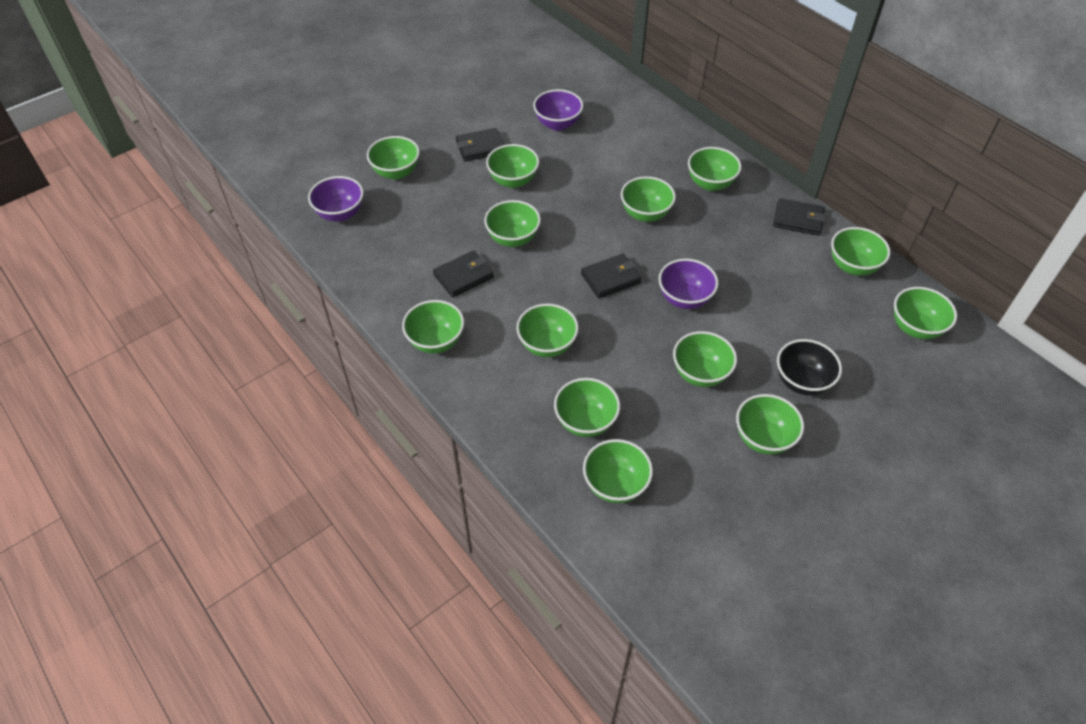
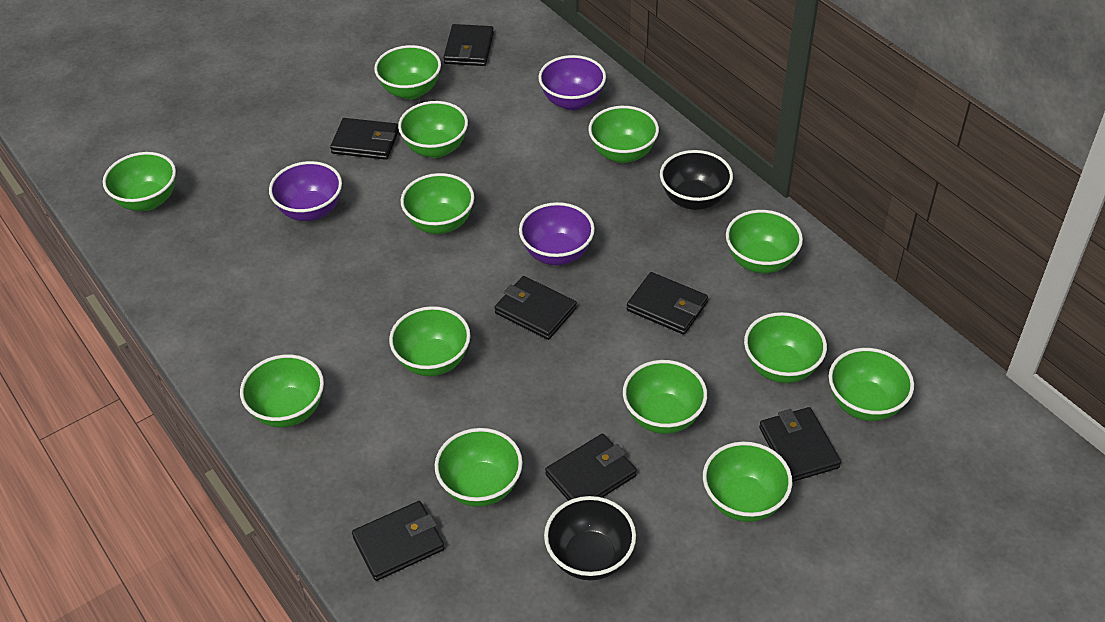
black bowl: [777,339,842,395] = 1 -> [544,496,636,580] [660,150,733,210] = 2
black wallet: [433,250,494,297] [456,128,504,161] [581,254,642,298] [773,198,826,236] = 4 -> [330,118,399,160] [352,501,445,581] [443,24,494,66] [494,276,577,340] [545,434,637,501] [627,272,708,335] [759,407,841,482] = 7

